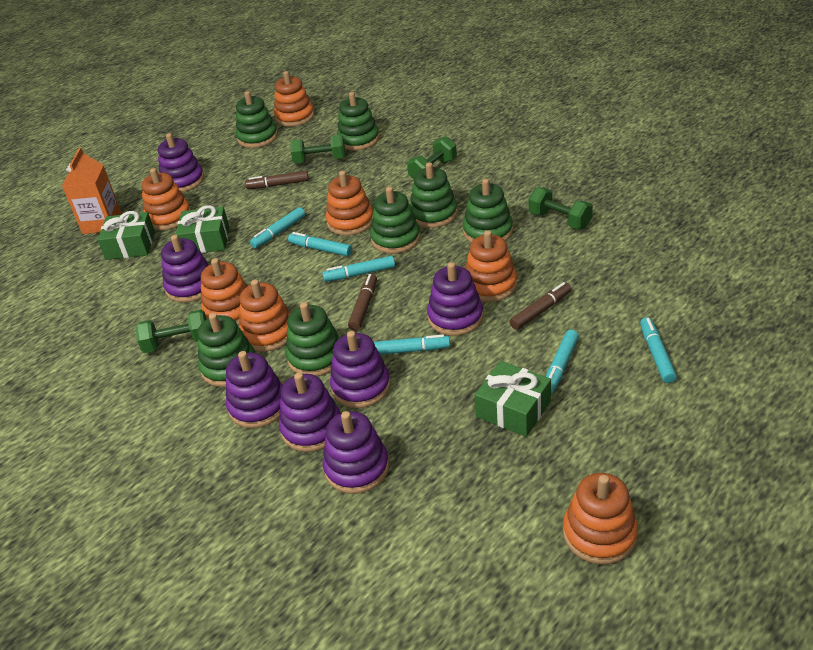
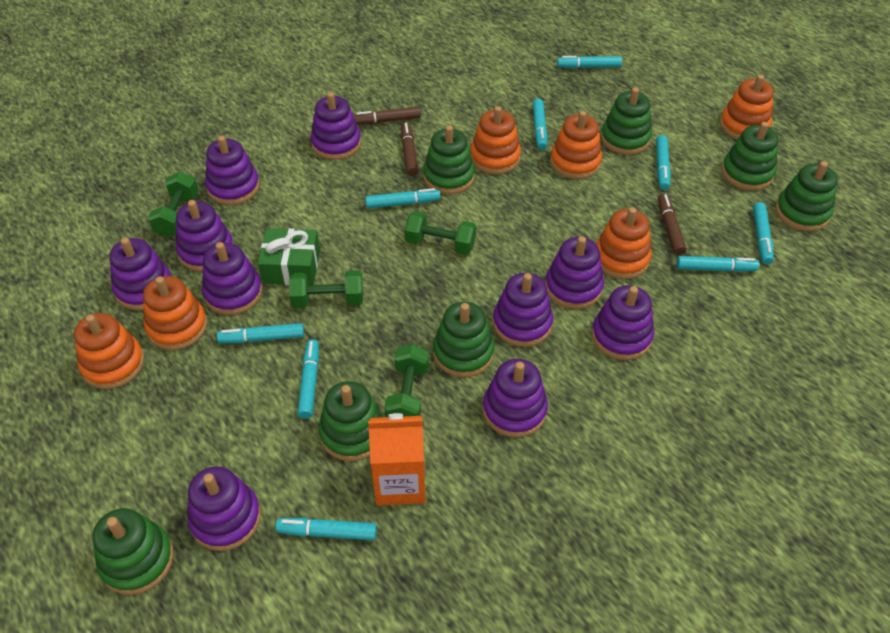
green gift: [97,211,155,260] [176,205,229,253] [475,361,551,437] = 3 -> [258,228,320,285] = 1
orange stacking toy: [141,168,191,230] [201,258,248,326] [239,279,291,352] [274,71,314,127] [326,171,373,236] [465,230,517,302] [563,473,638,564] = 7 -> [74,313,144,389] [143,276,207,350] [470,106,521,174] [550,111,602,179] [596,207,652,279] [720,75,774,139] = 6
purple stacking toy: [158,133,204,192] [161,235,209,303] [226,351,283,428] [279,372,340,452] [323,411,389,494] [330,331,390,408] [427,262,483,336] = 7 -> [109,238,171,310] [176,200,234,272] [187,466,261,551] [202,242,262,315] [205,136,260,205] [311,92,361,160] [483,359,548,437] [493,273,553,347] [545,236,604,309] [592,285,654,360] = 10
turquoise marker: [250,207,305,248] [288,232,352,256] [322,256,395,282] [374,335,450,355] [546,330,579,394] [640,317,677,383] = 6 -> [217,323,304,343] [276,518,377,540] [297,339,319,419] [365,188,440,209] [532,99,547,150] [557,56,622,68] [656,135,671,190] [677,256,759,272] [753,202,774,265] = 9

